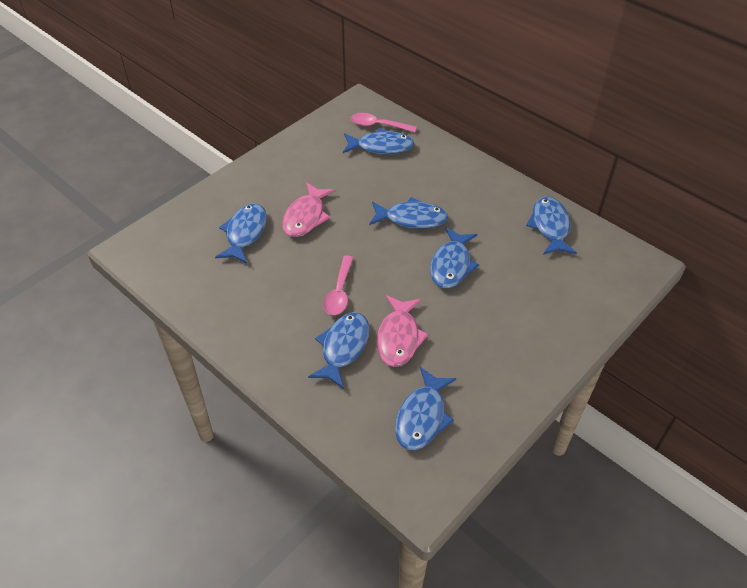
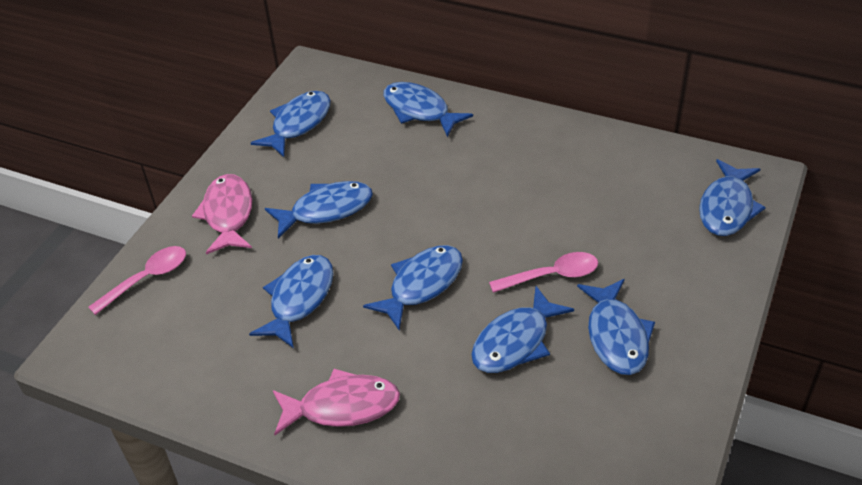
blue fish: [215,203,267,263] [308,312,370,389] [343,128,414,154] [369,197,448,229] [395,367,456,450] [430,227,479,288] [526,196,577,255] = 7 -> [249,255,334,348] [251,91,331,157] [265,181,373,239] [363,245,463,331] [383,82,473,137] [471,286,574,373] [577,279,655,375] [699,159,766,236] = 8

